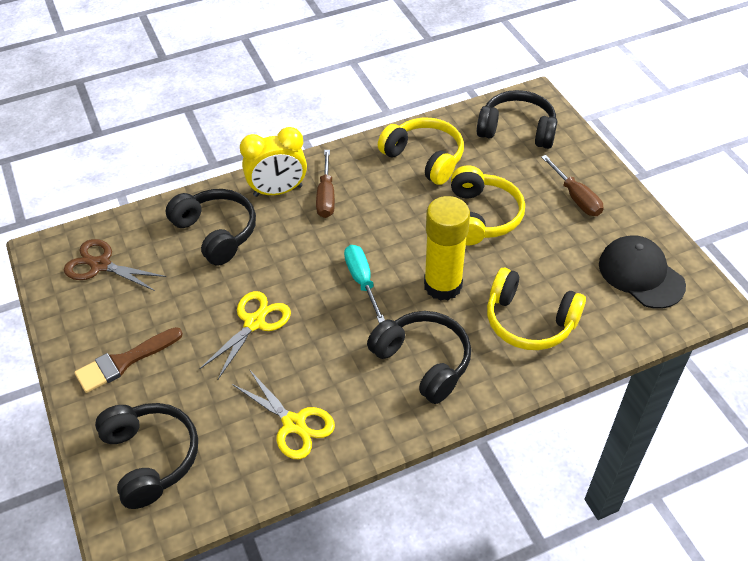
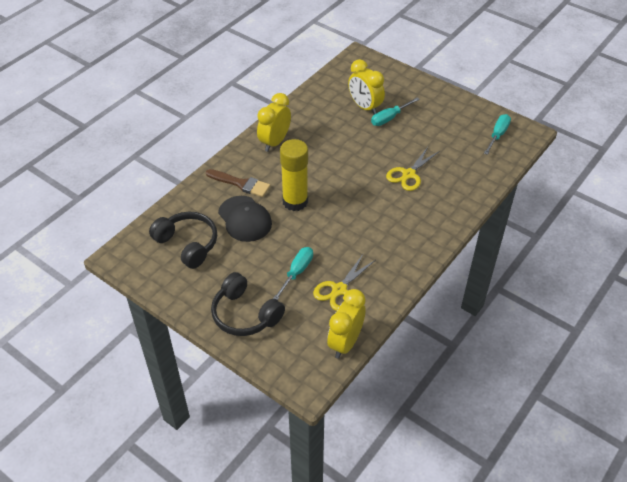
black headphones: [95,403,198,509] [166,189,256,265] [367,311,471,404] [477,90,557,149] = 4 -> [149,212,217,269] [211,272,285,336] = 2
brown scissors: [64,239,166,291] = 1 -> none = 0
brown screwdriver: [316,150,335,218] [541,155,603,216] = 2 -> none = 0
turquoise screwdriver: [344,245,385,323] = 1 -> [273,247,313,300] [371,97,420,126] [484,114,511,155] = 3
yellow clock: [240,127,307,197] = 1 -> [257,93,291,152] [327,289,366,359] [348,59,385,114] = 3
yellow headphones: [378,118,464,185] [451,165,525,246] [487,268,586,350] = 3 -> none = 0

